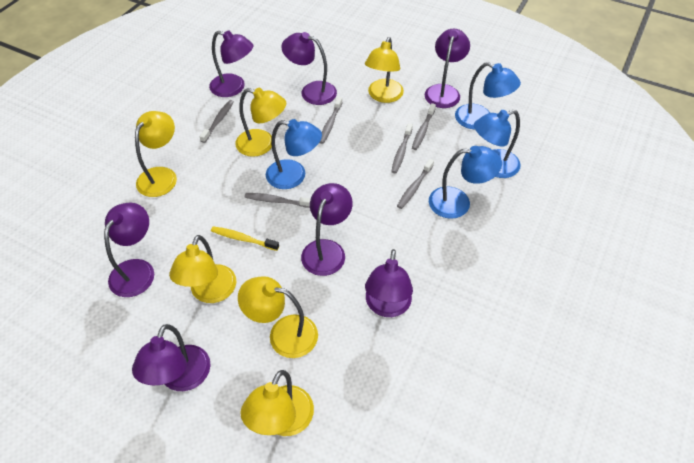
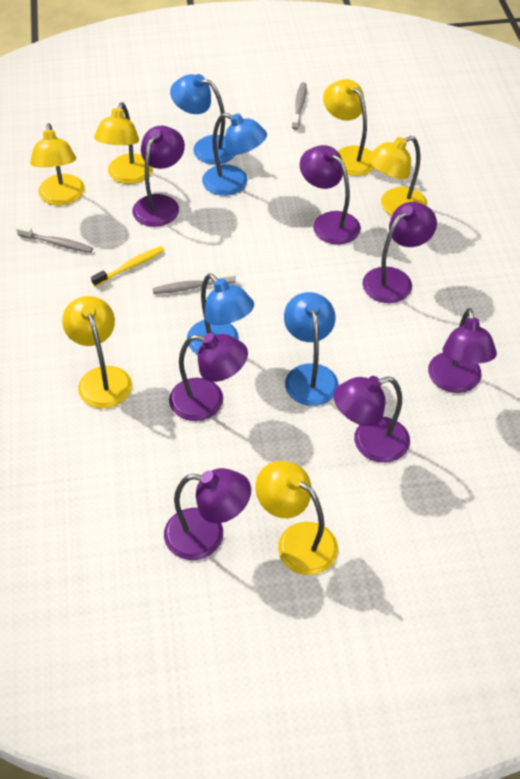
grey toothbrush: [200,100,234,143] [245,193,311,208] [319,97,343,144] [391,123,413,174] [397,159,434,209] [412,103,436,150] = 6 -> [16,225,93,253] [152,271,236,294] [292,82,307,130] = 3

